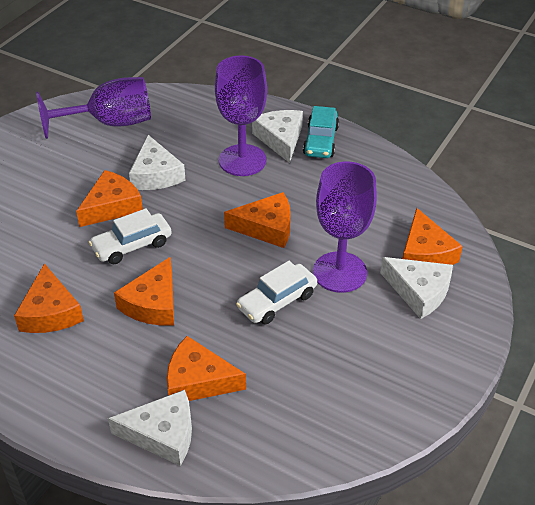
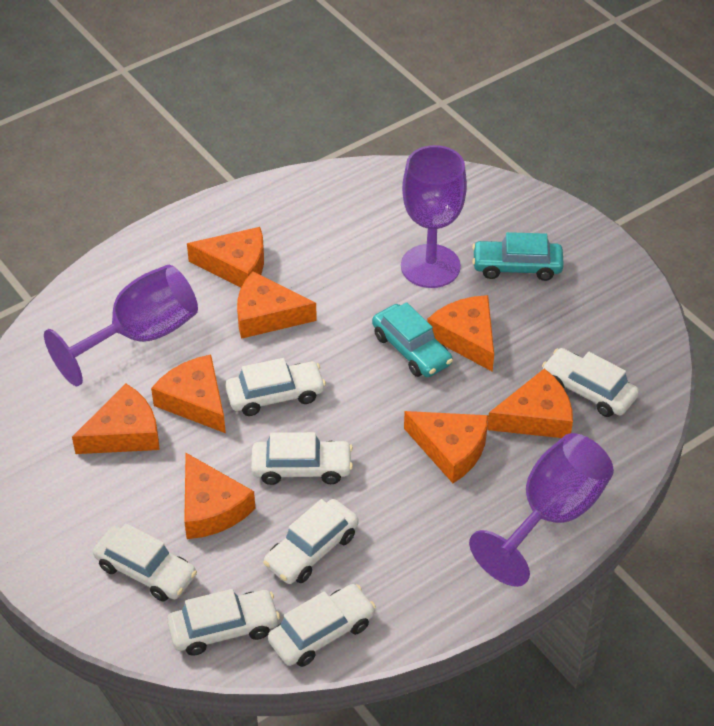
orange cheese: [14,263,84,333] [76,170,143,227] [114,257,174,326] [167,336,246,401] [224,192,291,248] [402,208,463,265] = 6 -> [72,384,160,454] [151,355,226,433] [184,453,255,539] [187,227,264,287] [237,271,317,339] [404,411,488,483] [427,295,494,372] [487,368,573,438] = 8
turquoise car: [303,106,339,158] = 1 -> [372,302,453,377] [472,232,564,281] = 2
white car: [89,208,172,264] [236,261,317,324] = 2 -> [93,523,197,601] [167,589,280,656] [225,358,326,416] [251,432,353,485] [263,499,358,584] [268,584,376,667] [542,348,639,417] = 7
white cheese: [108,390,192,466] [129,135,186,190] [252,110,303,163] [380,257,453,319] = 4 -> none = 0

